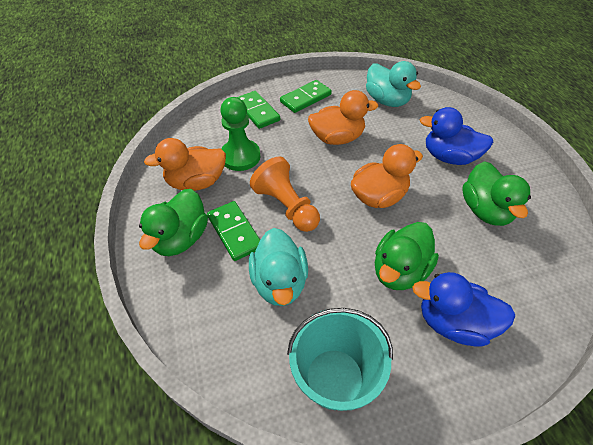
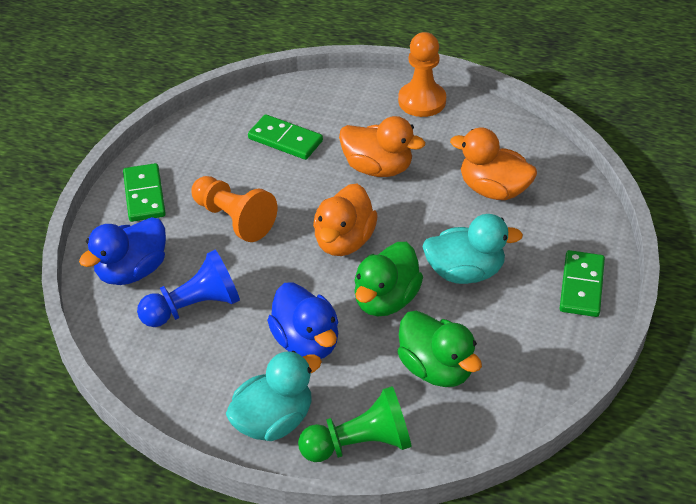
blue pawn: none = 0 -> [137,250,240,327] = 1
green duck: [139,189,208,256] [375,222,439,290] [462,161,531,226] = 3 -> [354,242,423,316] [397,311,482,387] = 2
orange pawn: [250,156,320,232] = 1 -> [191,176,277,242] [398,32,446,117] = 2
turquoise bucket: [287,308,393,411] = 1 -> none = 0

